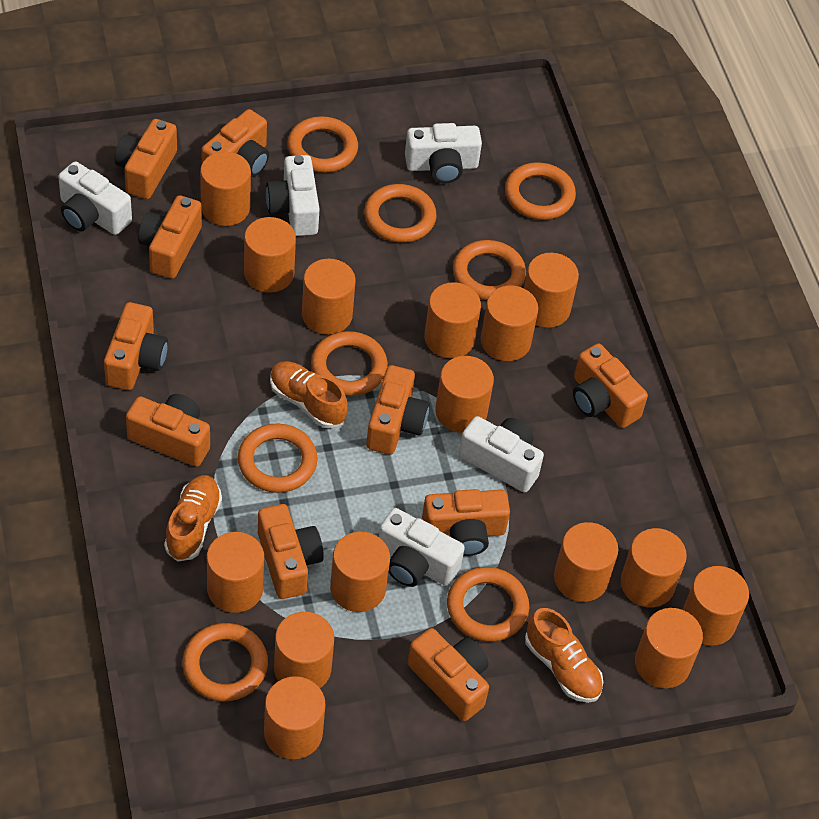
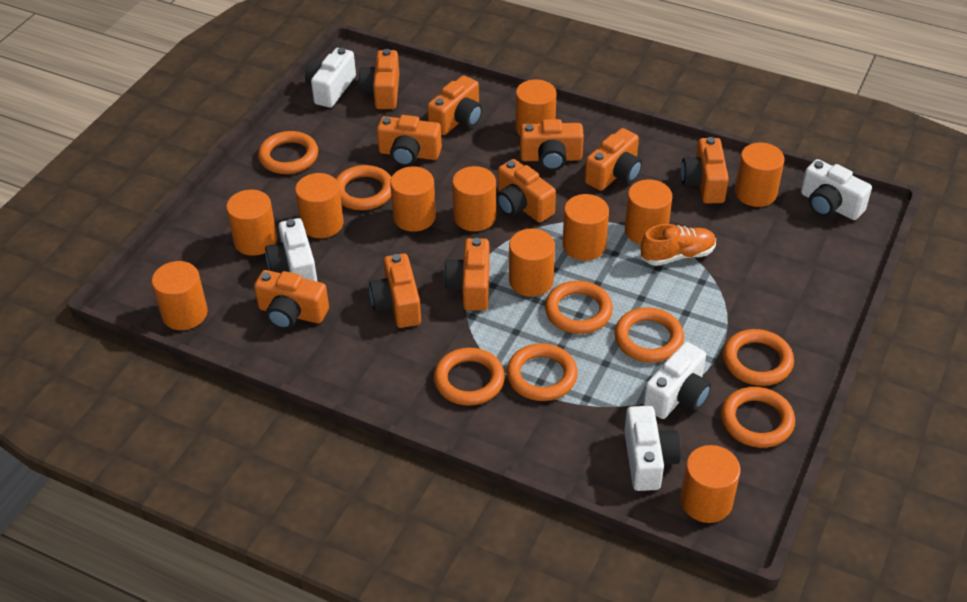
orange cylinder: [200,152,251,226] [207,532,264,613] [244,217,296,292] [264,676,325,759] [274,612,334,688] [302,259,356,335] [330,532,390,612] [424,282,481,358] [435,356,494,433] [481,286,538,361] [524,253,579,328] [554,522,618,602] [621,528,687,608] [635,608,703,688] [683,566,749,646] = 15 -> [152,261,208,330] [226,190,277,256] [295,173,343,238] [390,166,436,232] [452,166,496,231] [509,229,555,297] [515,80,556,135] [563,194,609,261] [625,180,672,245] [680,445,740,523] [735,143,785,207] = 11
orange shoe: [164,475,222,562] [270,361,348,428] [525,608,603,703] = 3 -> [641,224,716,266] = 1

